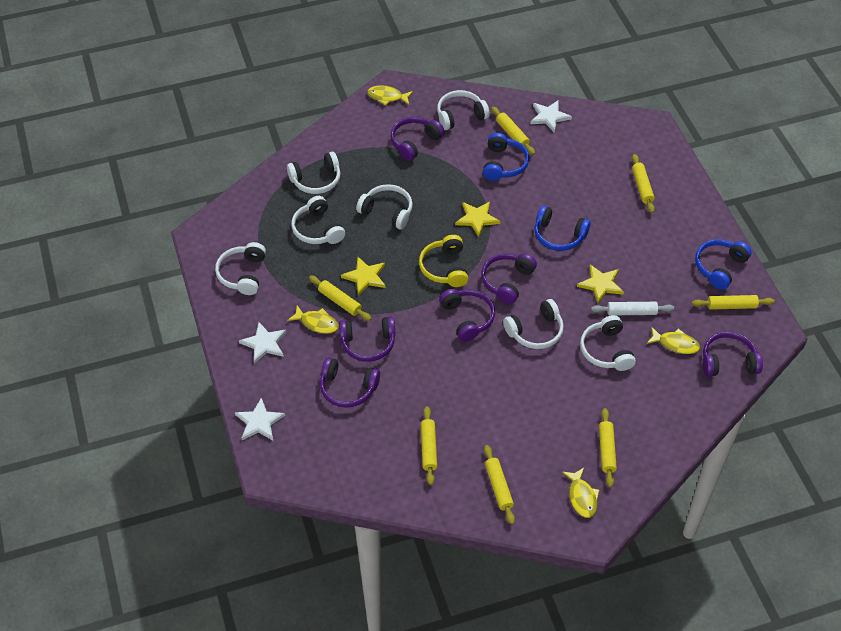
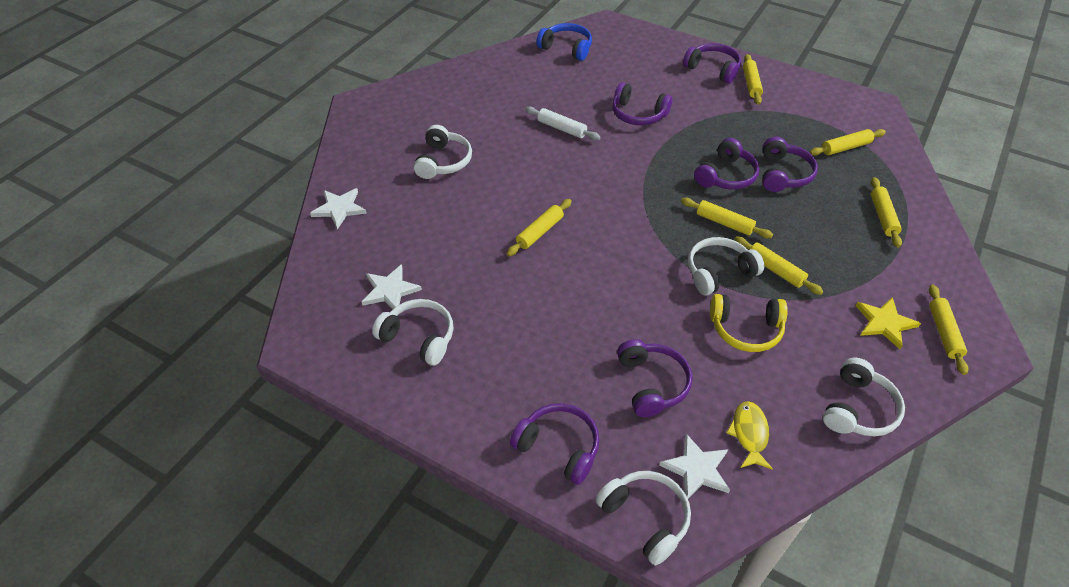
blue headphones: [483,133,529,181] [535,206,591,251] [695,239,752,290] = 3 -> [536,23,592,61] = 1
white headphones: [215,242,266,295] [287,152,341,194] [291,196,345,244] [356,184,413,229] [437,90,489,130] [503,299,564,349] [580,315,636,371] = 7 -> [372,299,453,366] [414,125,472,179] [595,471,691,566] [688,237,764,296] [823,358,905,436] = 5
yellow fish: [287,305,339,334] [367,85,413,106] [562,468,599,518] [647,327,700,354] = 4 -> [726,401,773,469] = 1
yellow star: [341,257,385,295] [455,202,500,237] [577,265,624,303] = 3 -> [855,297,921,349] = 1

